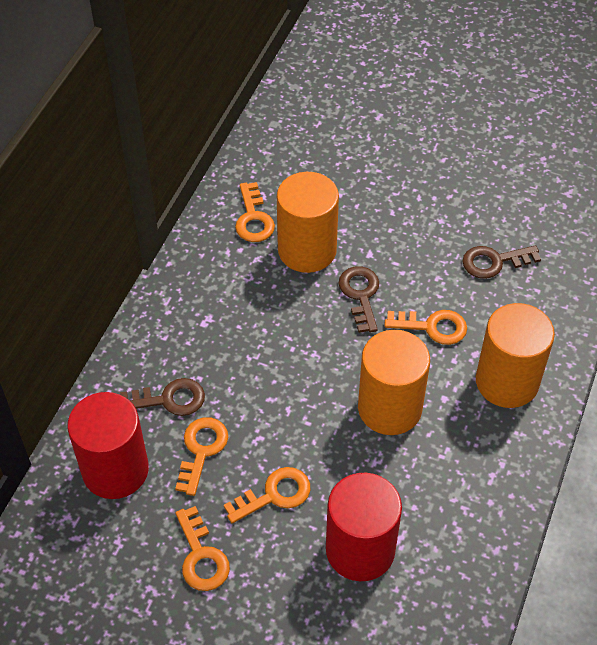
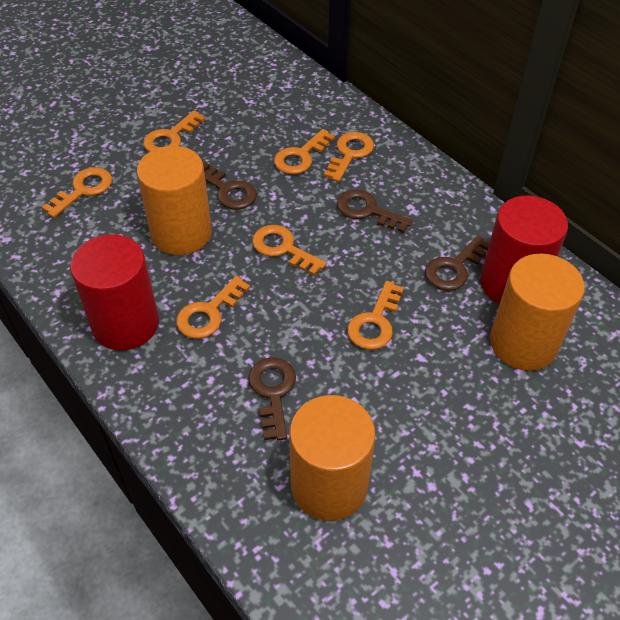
brown key: [120,378,205,416] [338,266,379,333] [462,245,541,279] = 3 -> [203,162,257,209] [248,358,296,440] [337,189,413,233] [425,236,489,291] = 4
orange key: [175,417,228,496] [176,506,230,591] [224,467,310,523] [235,182,275,242] [384,310,467,345] = 5 -> [42,167,112,218] [143,111,205,152] [176,276,250,339] [252,225,327,276] [274,129,335,174] [324,132,374,182] [347,281,404,350] = 7

